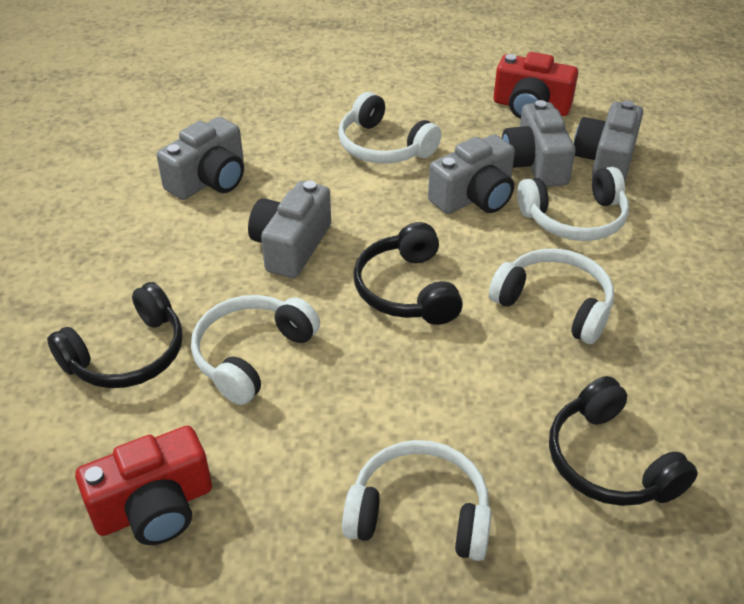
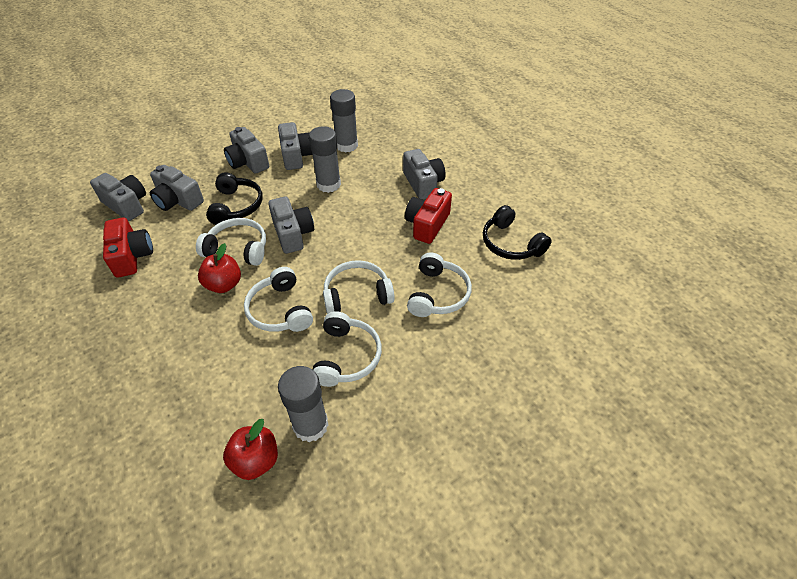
black headphones: [47,282,183,388] [353,222,463,325] [549,376,698,506] = 3 -> [206,172,263,225] [483,205,552,260] = 2
grey camera: [157,117,244,200] [248,180,331,278] [428,134,515,214] [502,100,576,187] [574,100,643,182] = 5 -> [90,173,146,221] [150,165,204,211] [224,127,269,174] [268,196,314,254] [278,122,313,170] [403,149,446,200] = 6
grey glue stick: none = 0 -> [278,366,328,442] [309,126,341,193] [330,89,358,153] = 3
red apple: none = 0 -> [198,243,241,293] [223,419,278,480] = 2

